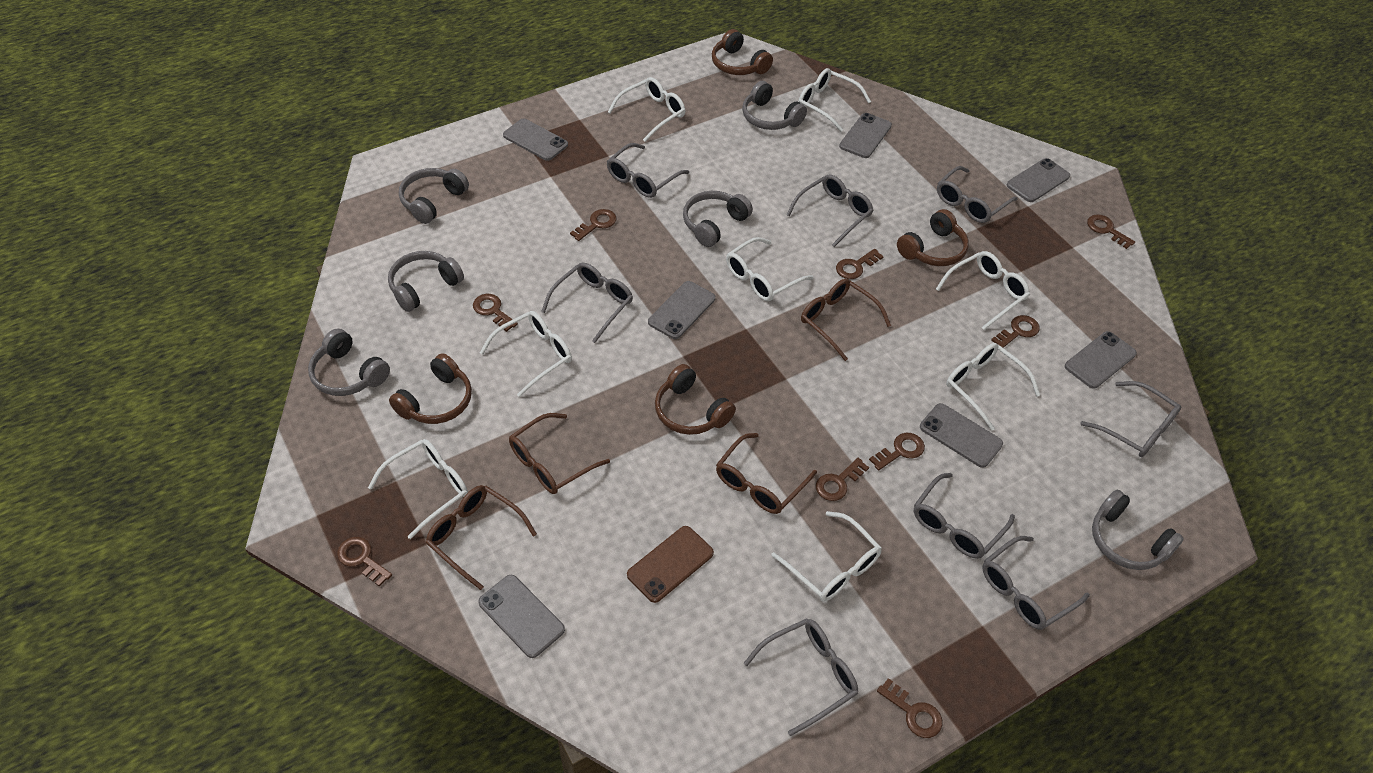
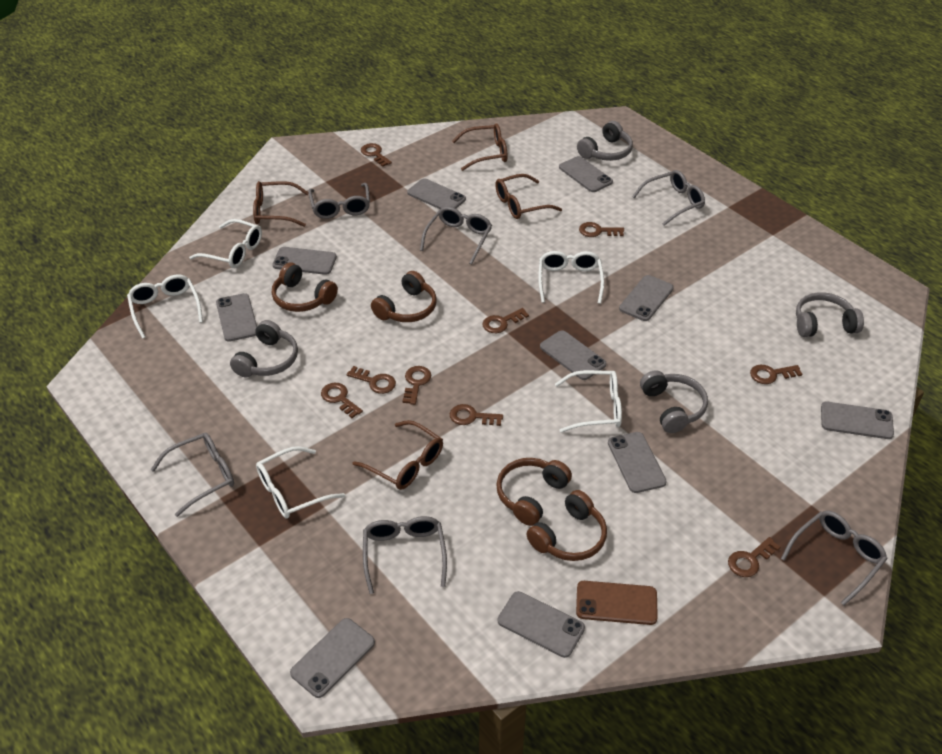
grey glasses: [541,262,633,343] [607,143,689,198] [744,618,858,736] [786,174,874,247] [914,473,1015,559] [937,166,1018,223] [982,536,1090,630] [1080,381,1181,457] = 8 -> [151,432,234,517] [308,183,370,219] [363,516,447,594] [420,207,492,264] [632,170,705,226] [781,510,887,605] = 6
grey headphones: [308,329,390,396] [388,251,464,312] [399,168,469,224] [683,191,753,247] [742,81,807,130] [1092,490,1184,570] = 6 -> [230,320,298,377] [577,121,633,161] [640,370,708,433] [796,292,864,337] = 4
grey phone: [478,575,565,658] [503,119,568,161] [648,281,715,339] [839,113,892,158] [920,403,1003,468] [1007,158,1070,202] [1065,331,1137,389] = 7 -> [216,293,257,342] [272,247,337,275] [290,618,375,698] [407,178,466,209] [498,591,585,658] [540,330,606,380] [559,156,613,192] [608,432,667,493] [619,275,674,321] [821,402,894,439] = 10
white glasses: [368,439,468,539] [480,311,572,397] [608,77,685,142] [726,237,814,301] [771,511,882,602] [798,68,871,132] [936,251,1030,330] [946,343,1040,430] = 8 -> [127,274,203,339] [189,219,262,268] [256,446,345,519] [538,251,604,304] [555,370,622,433] = 5

